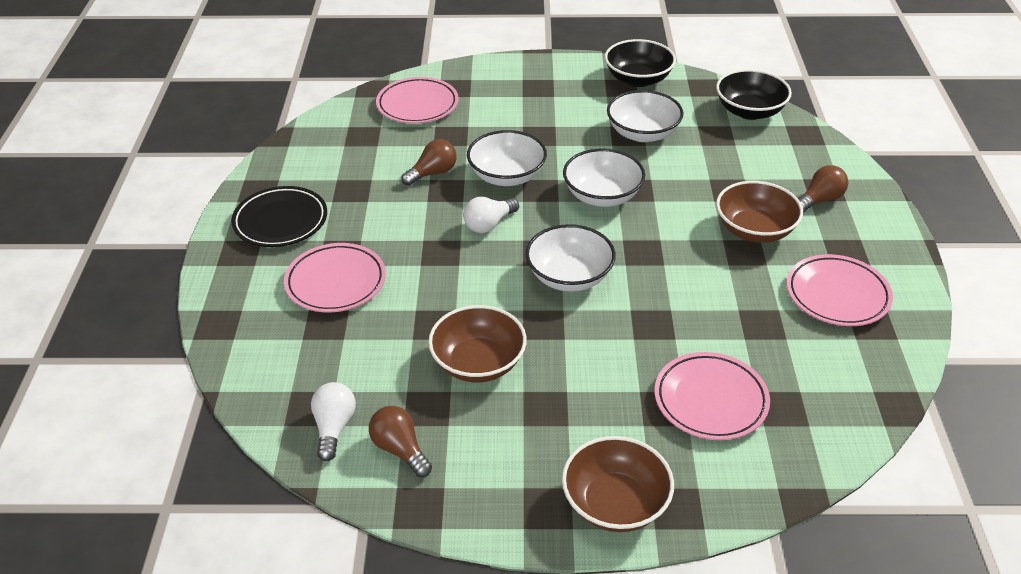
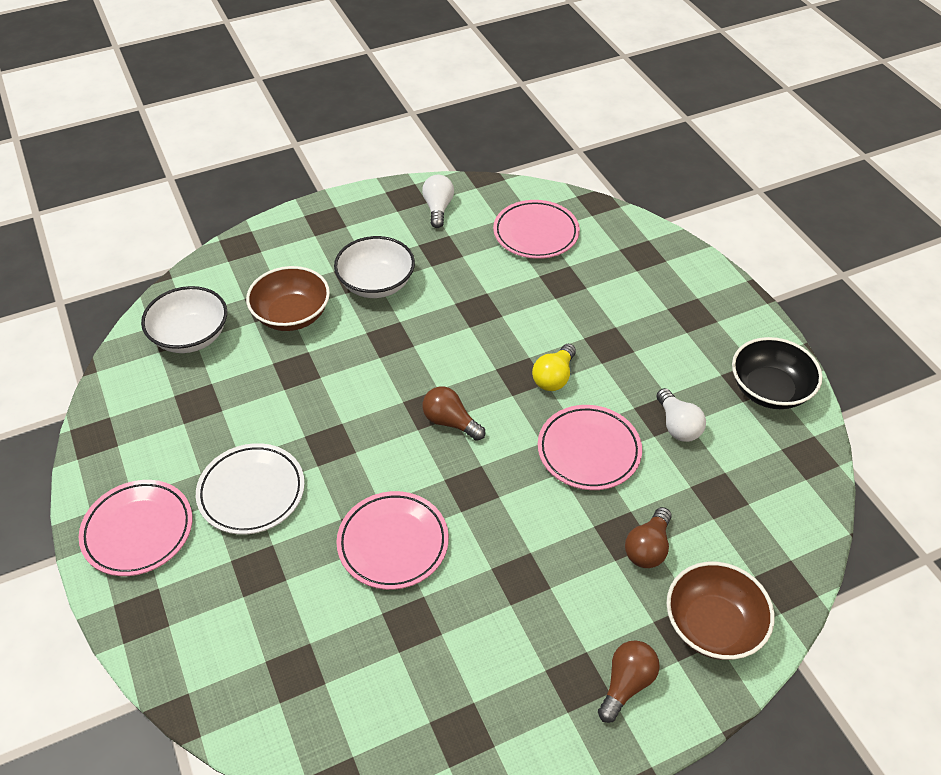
black bowl: [605,39,676,87] [716,69,792,120] = 2 -> [732,337,823,409] = 1
black plate: [231,186,327,247] = 1 -> none = 0
brown bowl: [428,305,527,382] [562,436,674,532] [716,181,803,243] = 3 -> [246,266,330,331] [667,562,774,660] = 2
white bowl: [467,130,547,186] [526,224,616,292] [563,149,645,207] [607,90,683,142] = 4 -> [141,286,227,353] [334,236,415,298] = 2
white plate: none = 0 -> [196,443,305,535] = 1
yellow light bulb: none = 0 -> [532,344,576,391] = 1

